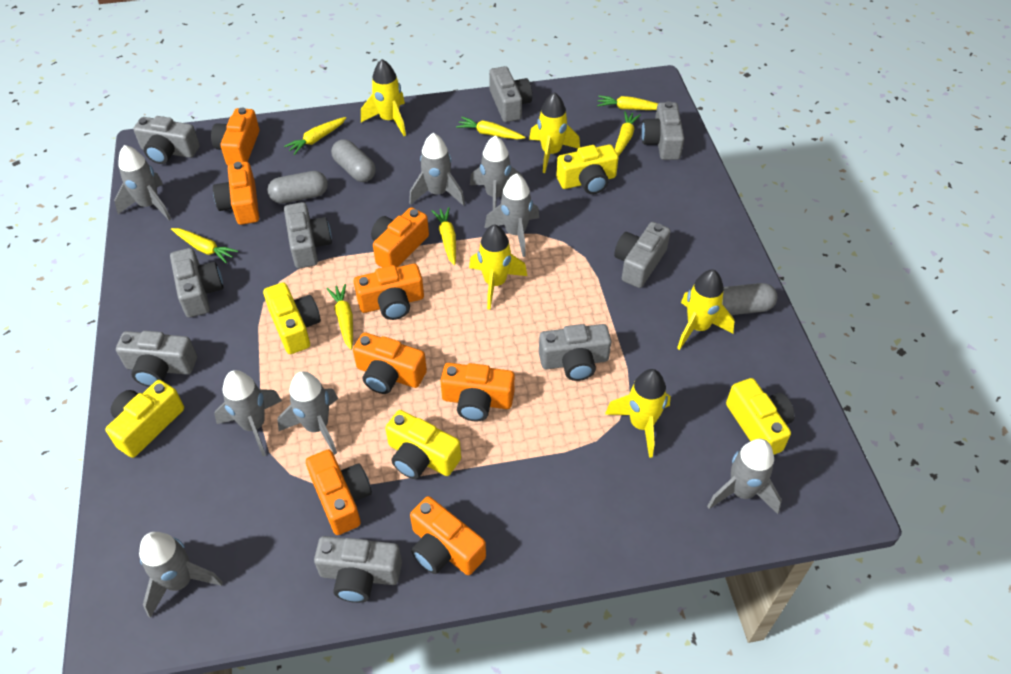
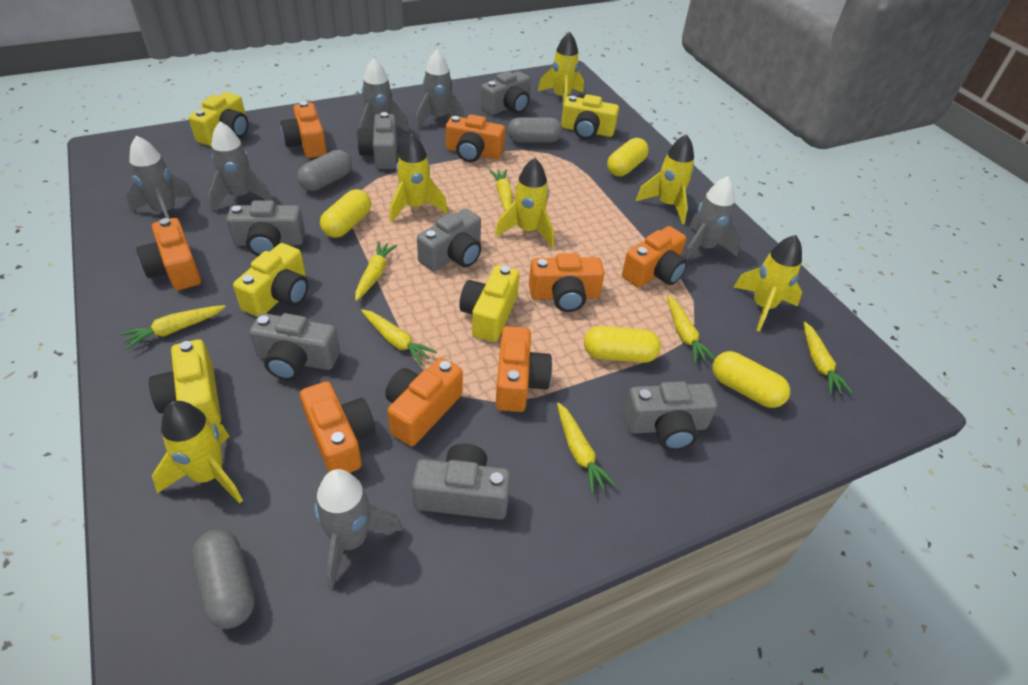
grey camera: [116,331,197,387] [133,116,200,164] [170,248,223,318] [284,202,332,268] [314,536,402,603] [489,66,532,122] [539,324,611,381] [614,222,671,288] [641,101,684,160] = 9 -> [226,201,305,256] [249,313,340,380] [357,112,397,169] [412,444,511,520] [417,209,481,271] [481,71,530,115] [624,381,717,450] = 7
grey rocket: [114,145,171,220] [139,532,223,618] [214,370,282,456] [278,371,338,455] [409,133,465,206] [470,135,523,210] [485,173,539,257] [707,439,782,514] = 8 -> [126,135,194,219] [208,121,273,211] [314,469,403,590] [359,58,409,132] [415,50,465,128] [684,176,741,260] = 6
yellow capsule: none = 0 -> [320,189,371,238] [584,326,661,363] [607,138,649,177] [712,351,790,408] = 4
yellow rocket: [361,59,406,136] [469,224,527,310] [529,92,580,173] [605,369,671,458] [677,270,735,350] = 5 -> [152,401,243,504] [390,133,448,222] [495,158,554,248] [538,32,584,105] [636,134,694,224] [733,235,802,332] = 6

